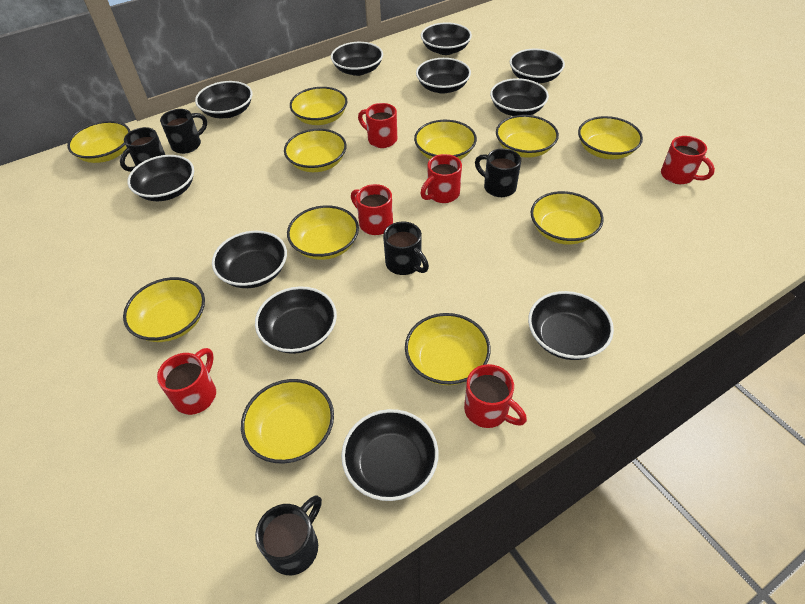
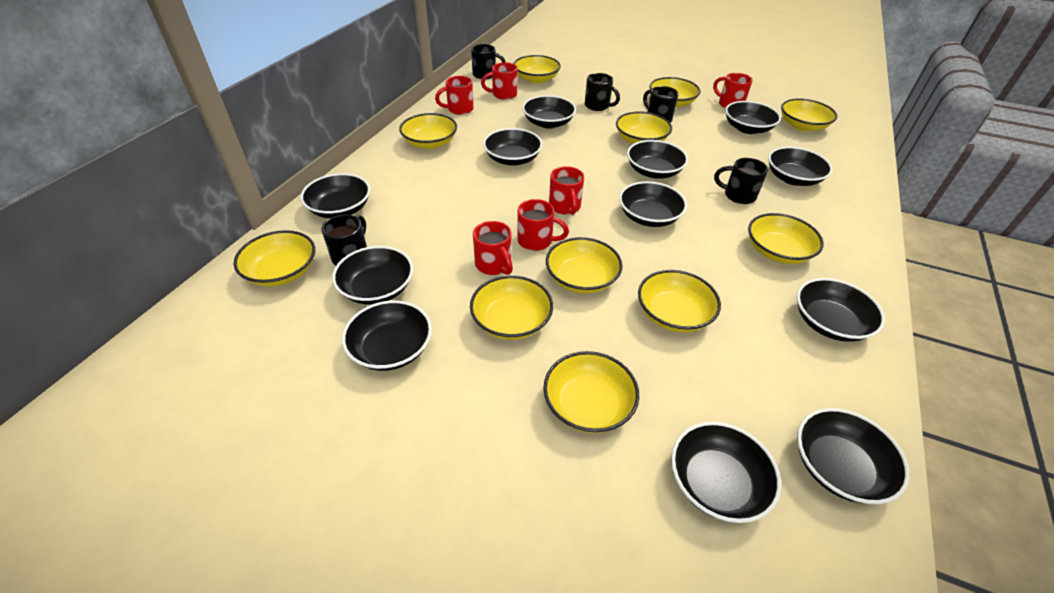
black bowl: [127,155,194,201] [195,81,253,118] [212,231,287,288] [255,286,337,354] [331,42,383,76] [341,409,438,501] [416,58,471,94] [421,22,472,55] [490,78,549,116] [510,49,565,83] [528,291,614,360] = 11 -> [300,173,370,219] [332,246,413,305] [342,300,432,371] [483,128,542,166] [522,95,576,129] [619,181,687,227] [627,140,688,179] [671,422,781,523] [725,101,781,134] [768,147,833,186] [797,278,885,342] [797,408,910,504] = 12

